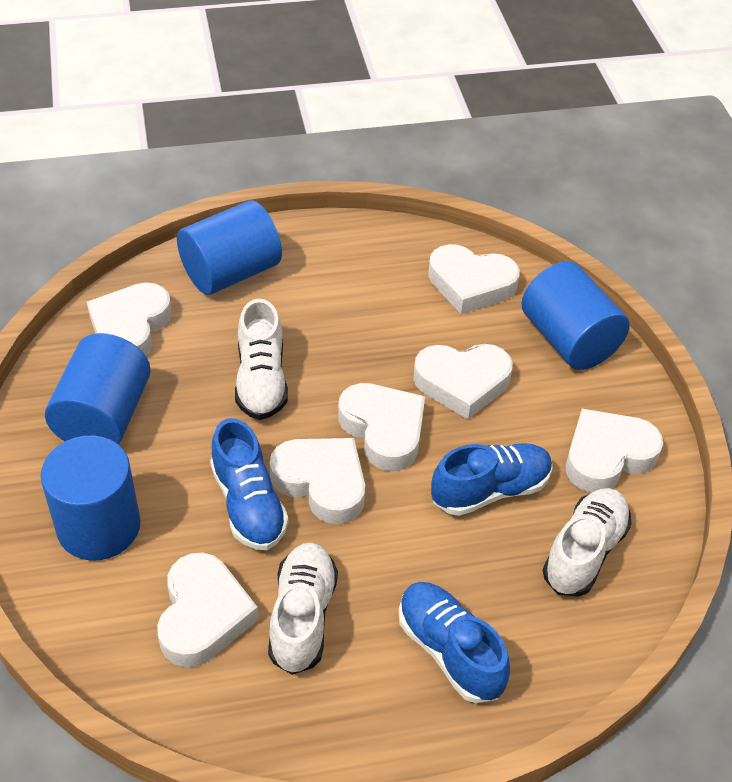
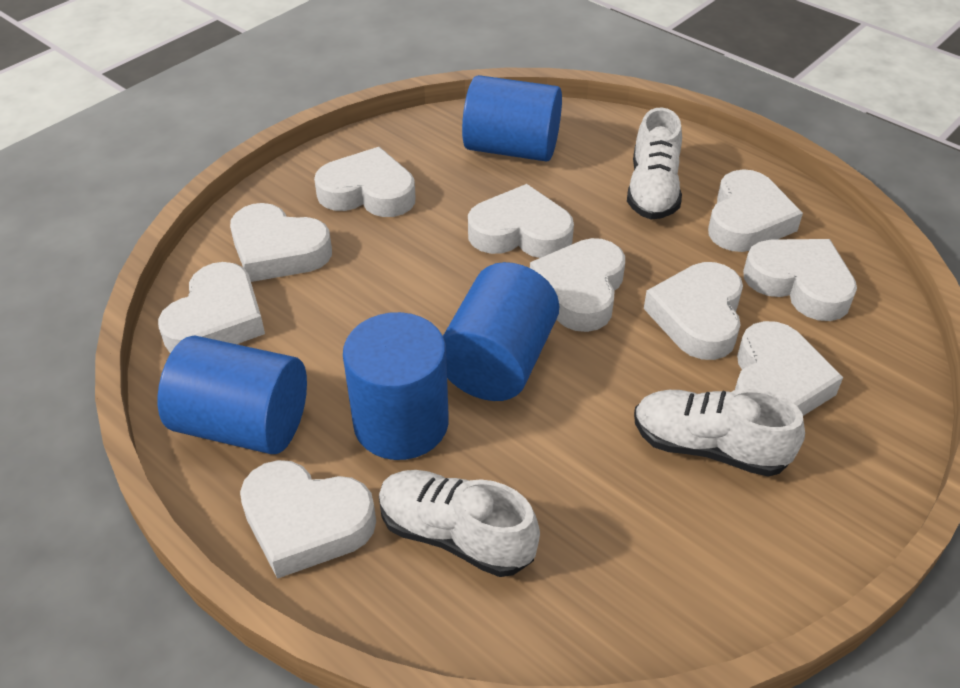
blue shoe: [210,418,288,550] [399,582,510,703] [431,443,553,516] = 3 -> none = 0
white heart: [87,283,172,356] [157,552,258,667] [270,438,365,524] [338,383,425,471] [413,344,513,419] [428,244,520,314] [566,409,663,492] = 7 -> [158,262,265,353] [230,203,332,282] [240,460,376,579] [314,147,416,217] [468,184,574,258] [530,238,625,332] [644,262,743,360] [708,169,803,252] [735,321,843,416] [743,239,857,321] = 10

